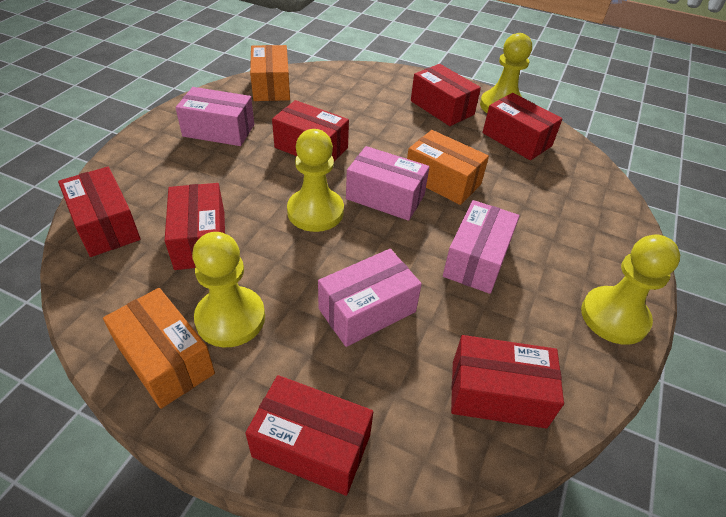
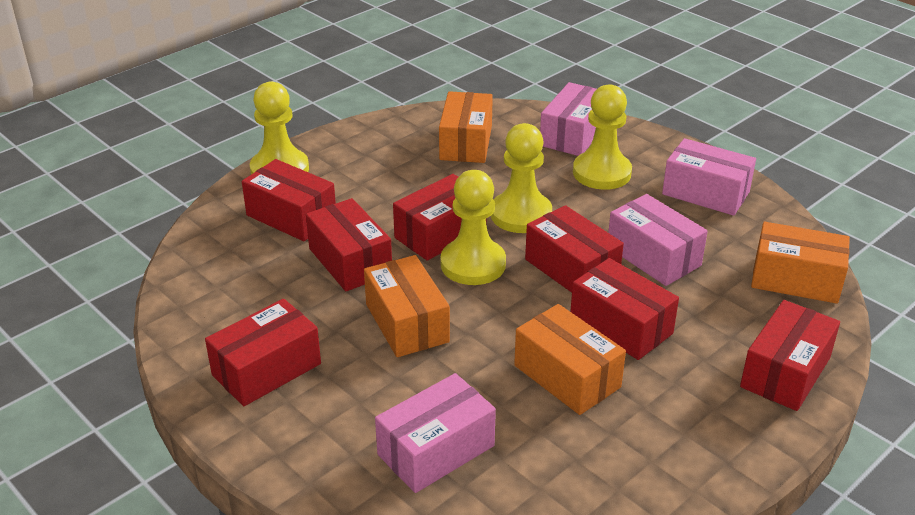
orange box: [103,288,215,409] [250,45,290,101] [407,130,489,205] = 3 -> [364,255,450,357] [439,91,493,163] [514,304,626,415] [751,222,850,304] = 4

